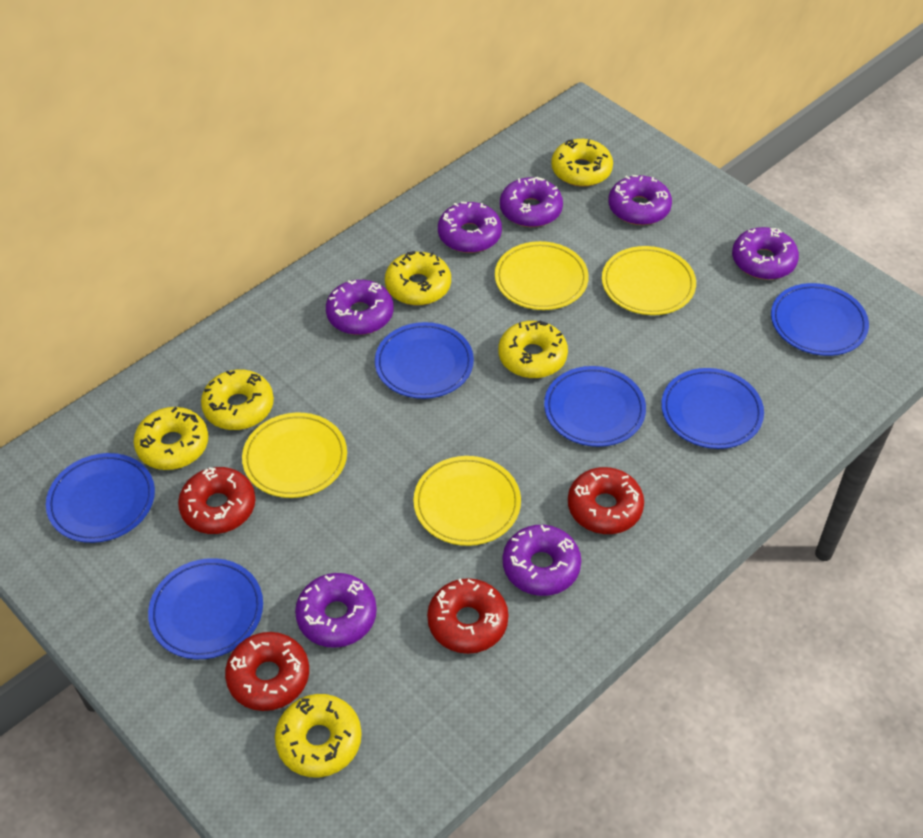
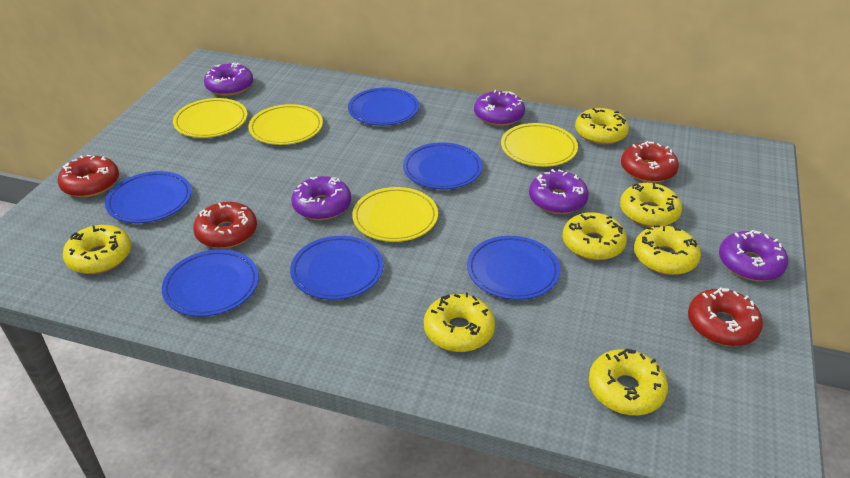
purple donut: [295,573,377,648] [326,280,393,335] [438,202,502,253] [500,177,563,227] [503,525,581,596] [608,175,672,225] [732,227,799,280] = 7 -> [204,62,253,96] [292,176,351,220] [474,90,525,126] [529,169,589,214] [719,230,788,281] = 5
yellow donut: [134,407,208,470] [201,370,274,430] [275,694,362,778] [385,251,451,305] [498,320,568,378] [551,139,613,187] = 6 -> [63,225,131,274] [424,293,495,352] [562,212,627,260] [575,108,629,145] [589,348,668,415] [620,183,682,227] [634,225,701,275] = 7

